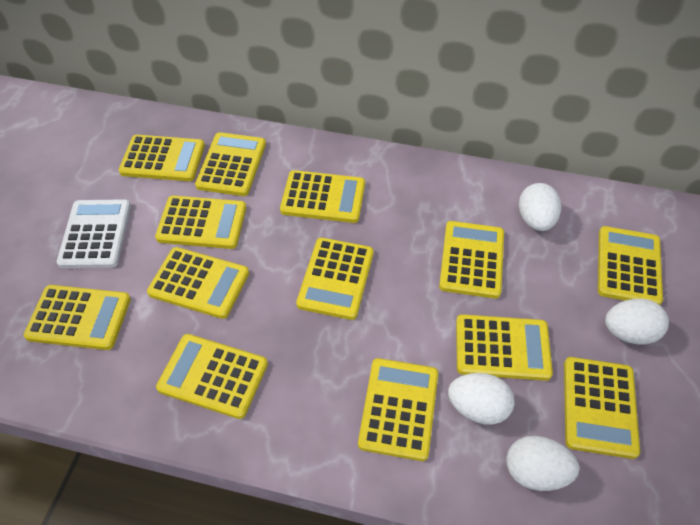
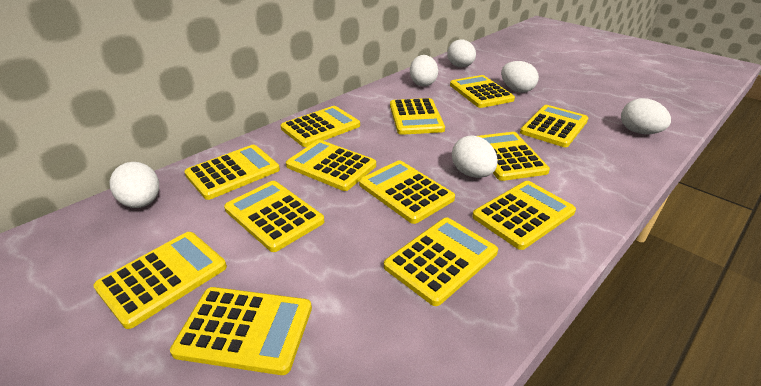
white calculator: [57,199,131,268] = 1 -> none = 0
white egg: [448,373,515,425] [506,436,579,491] [519,183,561,231] [605,299,669,345] = 4 -> [109,162,159,208] [410,55,438,86] [447,40,476,67] [452,135,498,178] [501,61,539,93] [621,98,671,134] = 6

